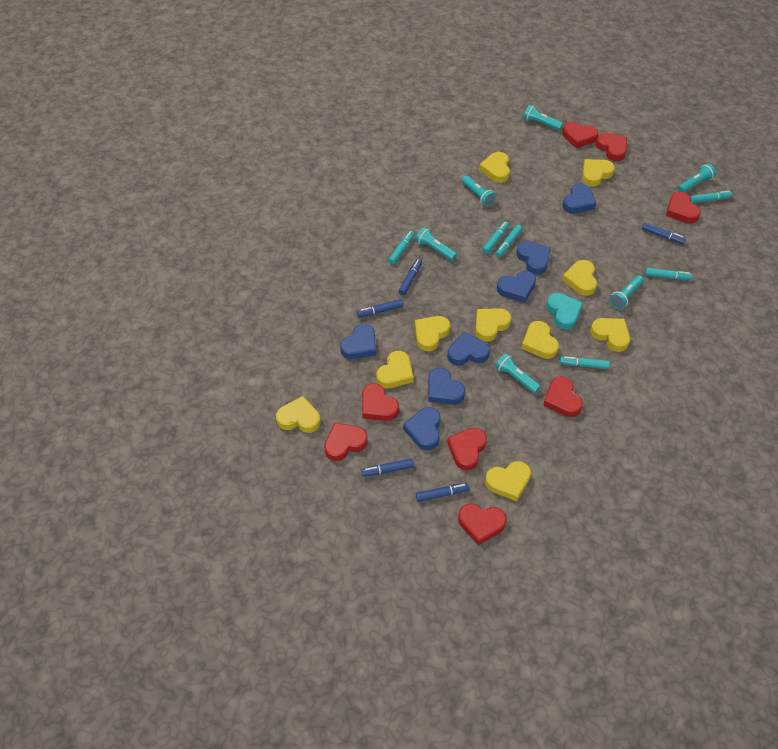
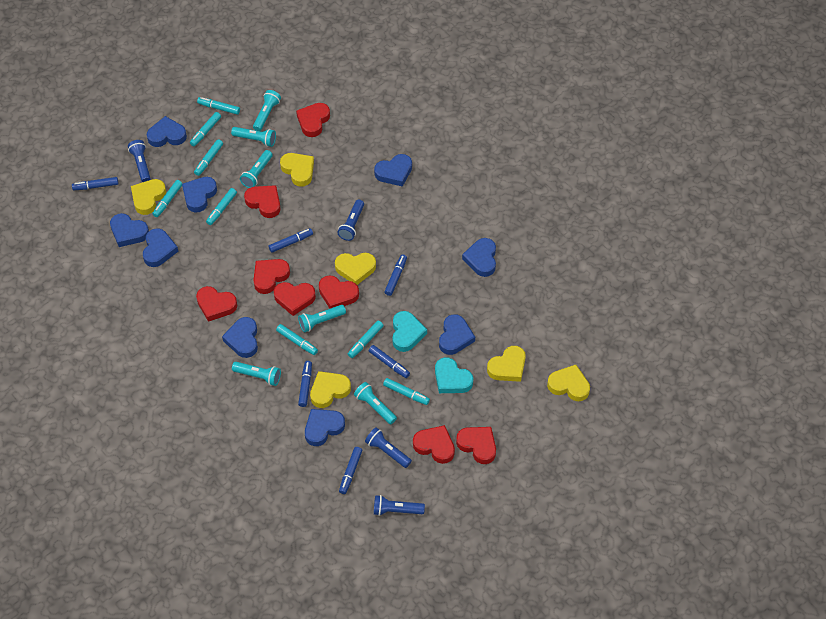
blue flashlight: none = 0 -> [128,140,151,182] [337,200,364,241] [365,427,412,468] [374,495,425,516] = 4
blue heart: [340,324,376,359] [403,407,441,450] [428,368,465,405] [448,331,490,366] [497,271,536,303] [516,241,551,275] [562,183,596,214] = 7 -> [110,213,149,247] [143,228,178,267] [147,116,187,147] [182,177,217,213] [222,317,258,358] [305,409,345,446] [374,154,412,187] [439,314,475,355] [462,238,496,277] = 9
blue marker: [357,299,403,317] [361,458,414,477] [399,259,422,295] [416,483,469,502] [642,222,686,244] = 5 -> [72,177,118,190] [269,228,313,253] [298,361,312,407] [339,447,362,494] [369,345,410,378] [384,254,407,296] = 6
turquoise heart: [546,293,583,330] = 1 -> [392,311,427,352] [435,357,473,393] = 2
turquoise marker: [388,231,415,265] [482,221,509,254] [495,225,523,257] [560,356,610,369] [645,268,692,280] [690,191,732,203] = 6 -> [152,180,182,217] [190,112,221,146] [194,139,223,176] [197,97,240,115] [206,188,237,225] [276,324,318,355] [348,320,384,358] [383,378,430,405] = 8
yellow heart: [276,396,321,433] [376,351,414,389] [415,316,450,351] [475,308,511,342] [479,152,510,183] [485,461,531,501] [521,321,559,359] [562,260,597,296] [582,159,615,187] [590,318,630,352] = 10 -> [131,179,166,215] [280,153,314,187] [310,371,351,408] [335,253,376,285] [487,346,526,382] [547,365,590,401] = 6

